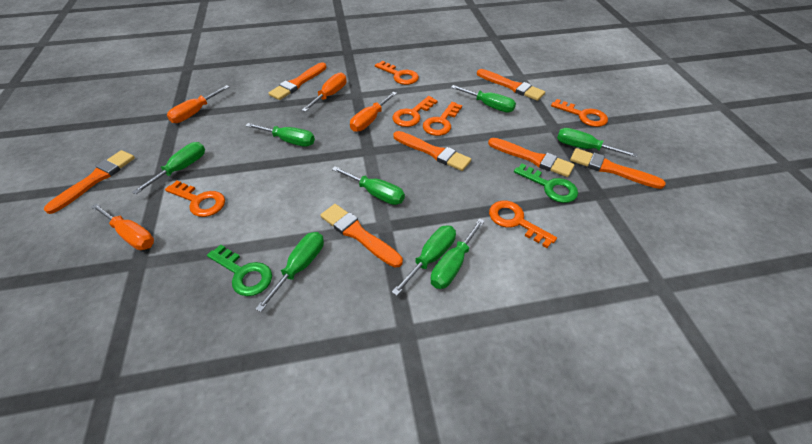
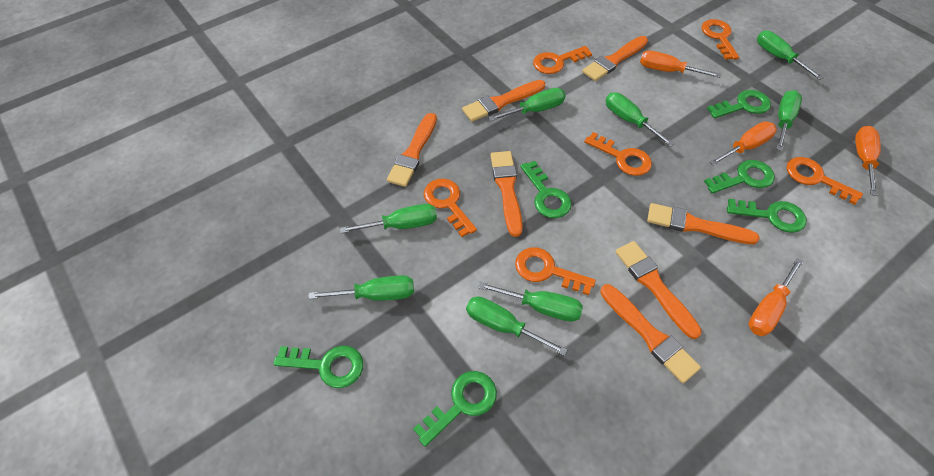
green key: [207,244,272,296] [514,164,578,203] = 2 -> [273,346,363,388] [413,371,497,447] [520,161,572,218] [704,160,775,194] [707,90,771,118] [727,199,806,233] = 6

